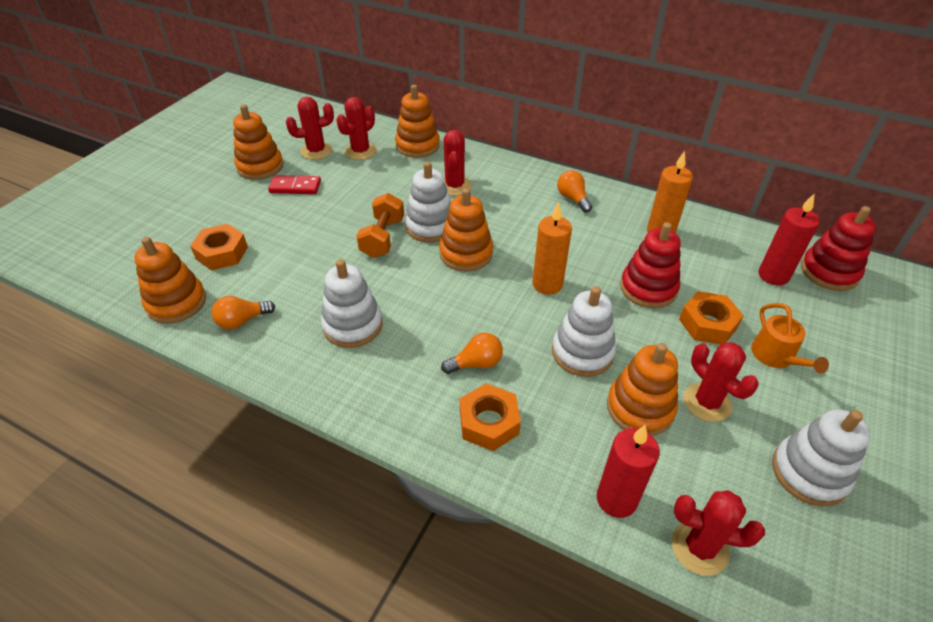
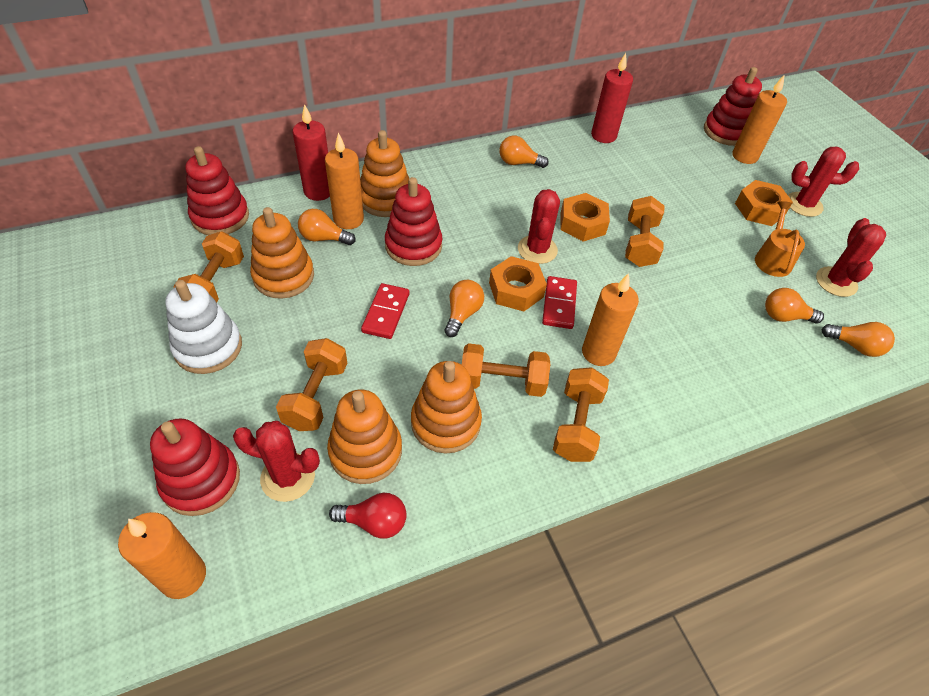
orange candle: [533,202,572,295] [647,151,693,233] = 2 -> [118,512,206,599] [325,133,364,229] [582,273,639,366] [732,74,787,164] = 4
orange dumbbell: [357,193,404,258] = 1 -> [173,232,244,303] [276,338,347,431] [462,343,550,397] [553,367,609,462] [625,196,664,267] = 5
orange light bulb: [211,296,275,330] [441,333,503,374] [557,170,592,212] = 3 -> [298,209,356,245] [444,280,484,337] [499,135,549,168] [765,288,824,324] [821,322,895,357] = 5
orange stacking toy: [134,237,206,324] [233,104,283,180] [395,85,440,158] [439,188,493,272] [607,343,678,436] = 5 -> [250,207,314,299] [327,390,402,484] [360,130,409,217] [411,361,482,454] = 4
red cactus: [286,97,334,160] [336,97,377,160] [443,130,472,196] [672,490,765,576] [683,342,759,422] = 5 -> [233,421,320,502] [518,189,560,264] [788,147,859,217] [816,218,886,297] = 4
red domino: [268,175,321,194] = 1 -> [361,283,410,339] [542,276,577,329] = 2
red light bulb: none = 0 -> [329,493,407,538] = 1
red stacking toy: [620,222,681,308] [801,206,876,291] = 2 -> [150,419,240,516] [186,146,249,235] [385,177,442,266] [704,67,762,146] = 4
white stacking toy: [321,259,383,348] [405,162,451,242] [552,286,616,377] [772,409,871,506] = 4 -> [165,280,242,374] = 1

